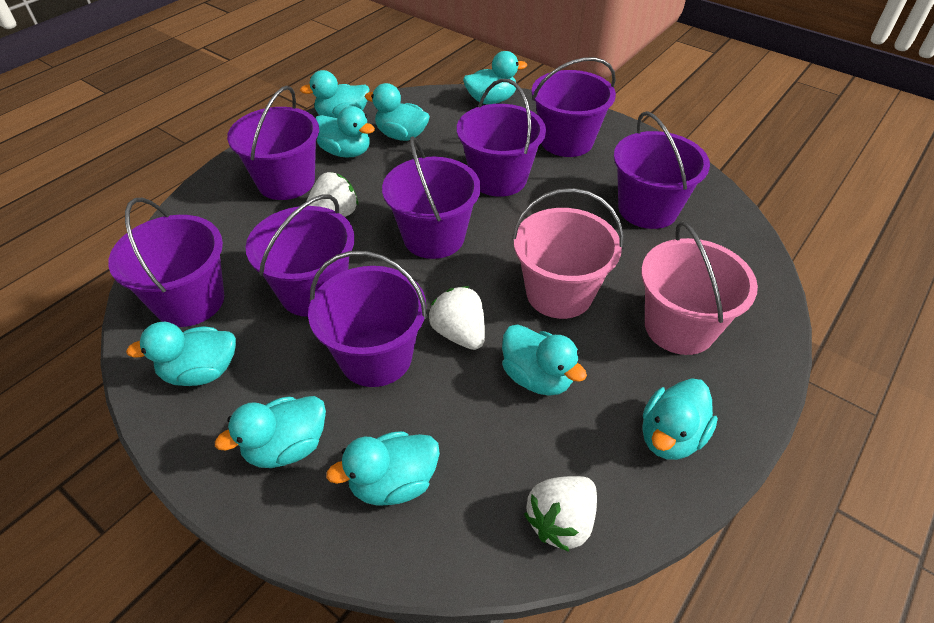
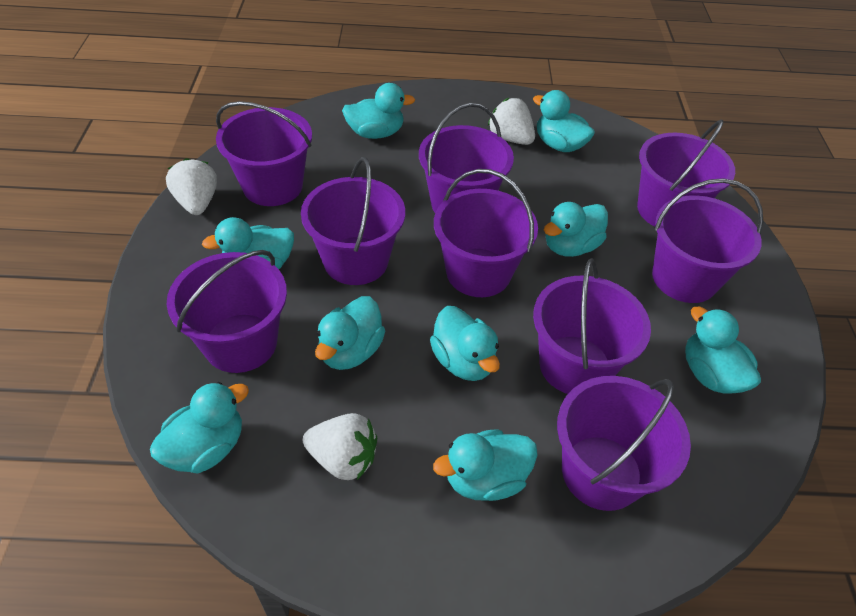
pink bucket: [512,188,624,319] [641,221,758,355] = 2 -> none = 0
purple bucket: [108,198,224,327] [227,86,319,200] [246,194,355,317] [308,251,427,387] [382,136,481,259] [457,79,546,197] [532,57,616,157] [614,111,710,229] = 8 -> [166,250,287,373] [216,101,312,206] [301,157,405,285] [419,103,514,212] [434,169,538,297] [533,258,651,394] [557,376,691,511] [637,119,735,226] [652,178,763,303] = 9

